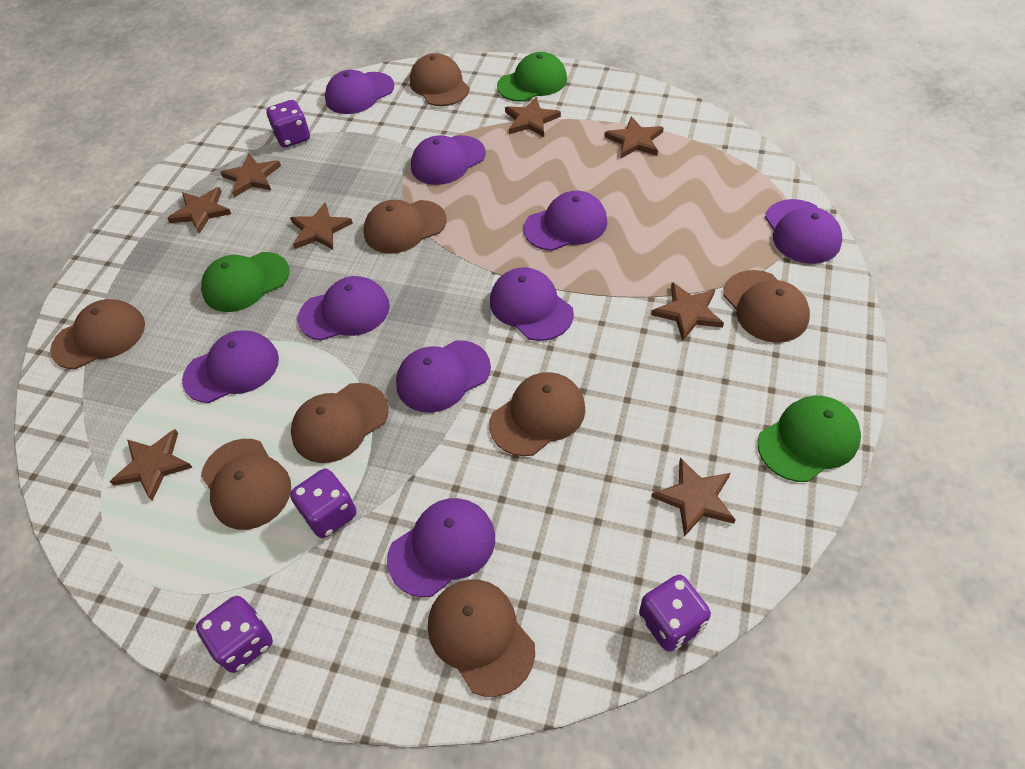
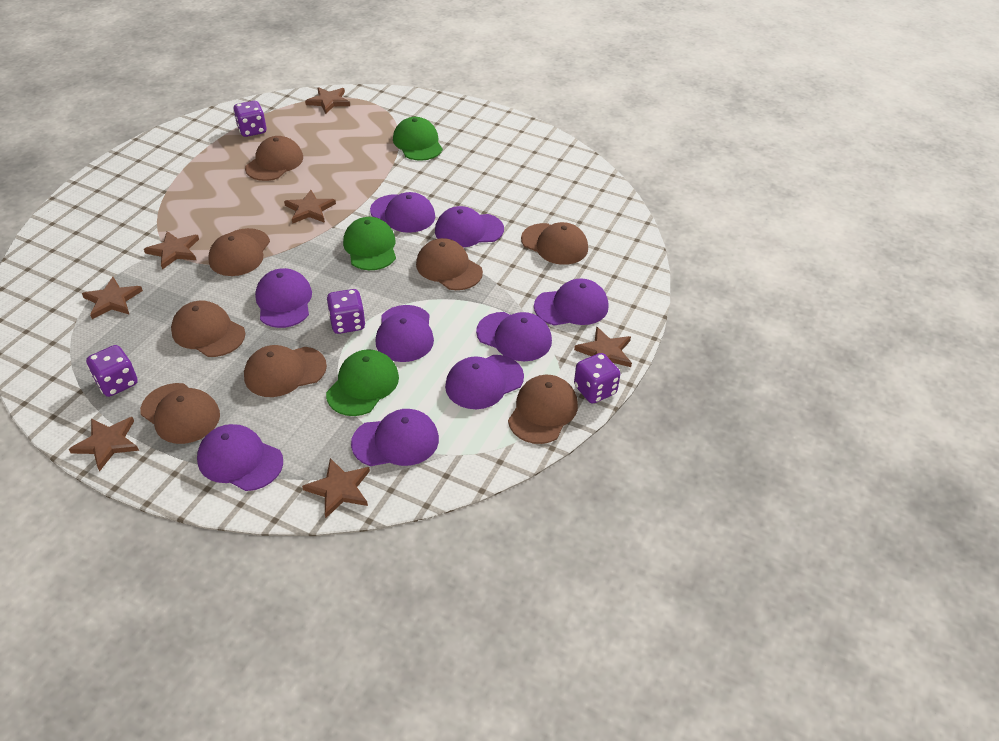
brown star: [110,429,193,501] [167,187,231,234] [220,153,281,197] [290,202,353,250] [505,97,561,137] [604,116,664,159] [651,282,724,341] [651,458,736,537] = 8 -> [69,417,139,472] [82,277,143,319] [144,231,199,270] [284,190,336,224] [302,458,370,518] [305,87,350,114] [574,327,632,367] = 7

